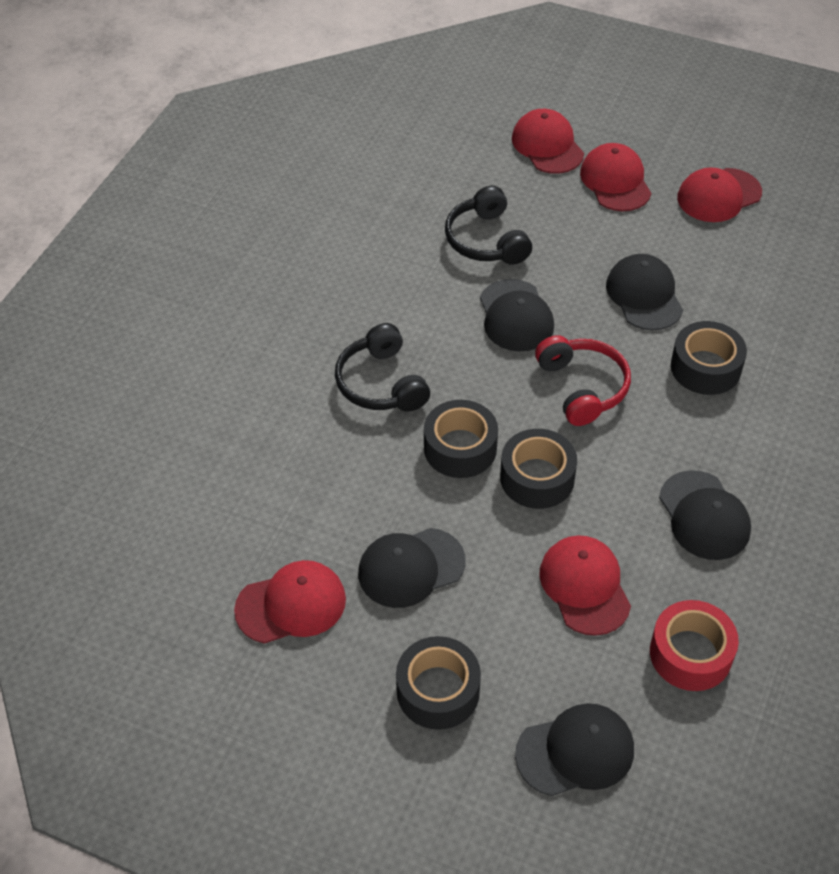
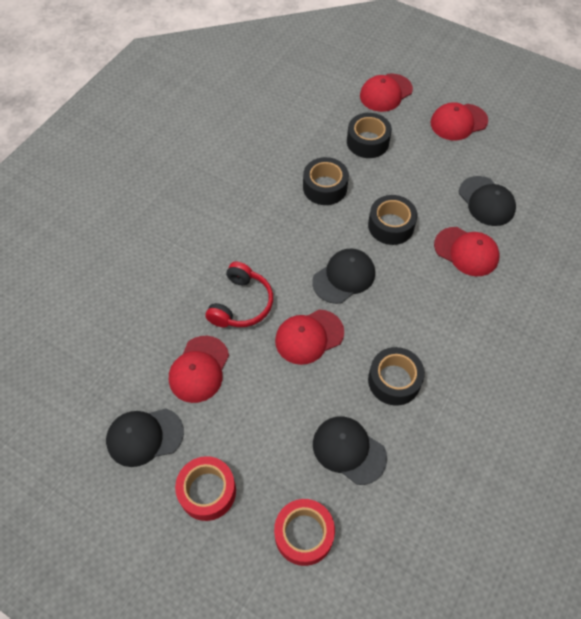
black cap: [358,528,466,608] [480,279,554,352] [515,703,634,796] [606,254,683,330] [659,470,751,560] = 5 -> [106,408,184,467] [312,249,375,304] [313,416,387,485] [459,176,516,226] = 4
black headphones: [335,323,430,412] [445,185,532,265] = 2 -> none = 0
red tape: [650,600,739,691] = 1 -> [175,456,236,521] [274,499,335,566] = 2

